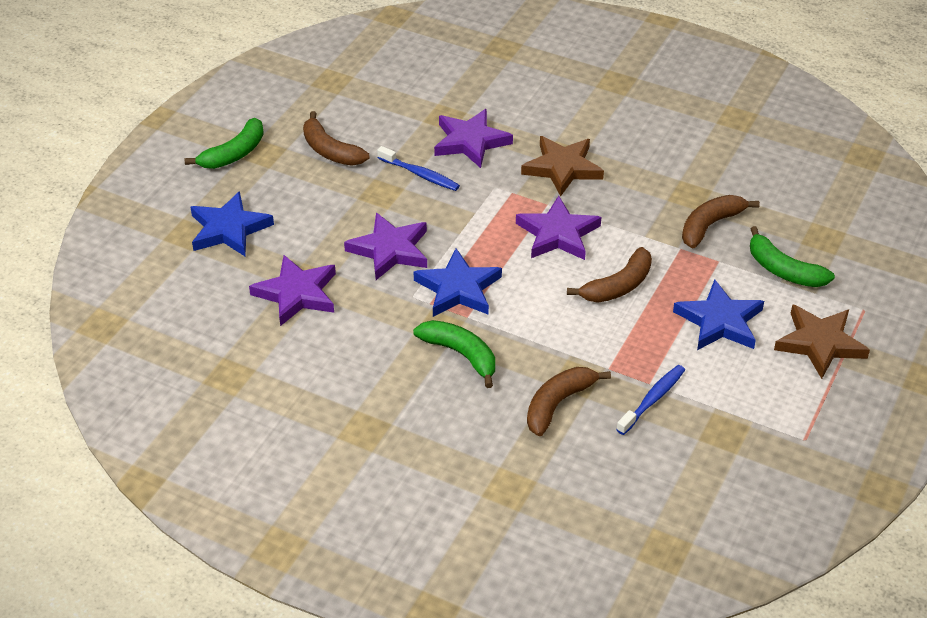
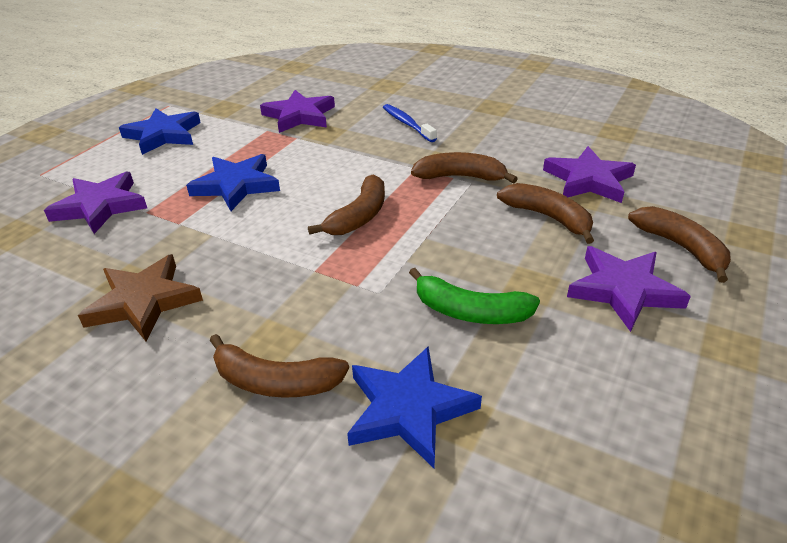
blue toothbrush: [377,146,460,191] [616,365,685,435] = 2 -> [383,104,437,142] = 1
brown banana: [303,111,369,166] [527,367,611,436] [567,247,652,303] [682,195,760,249] = 4 -> [210,334,349,398] [308,174,385,235] [411,152,518,184] [497,183,594,244] [628,206,731,283] = 5
brown star: [521,136,604,196] [774,304,870,379] = 2 -> [78,254,203,341] = 1
green banana: [185,118,264,169] [413,320,495,388] [750,226,835,287] = 3 -> [409,268,540,324] = 1

